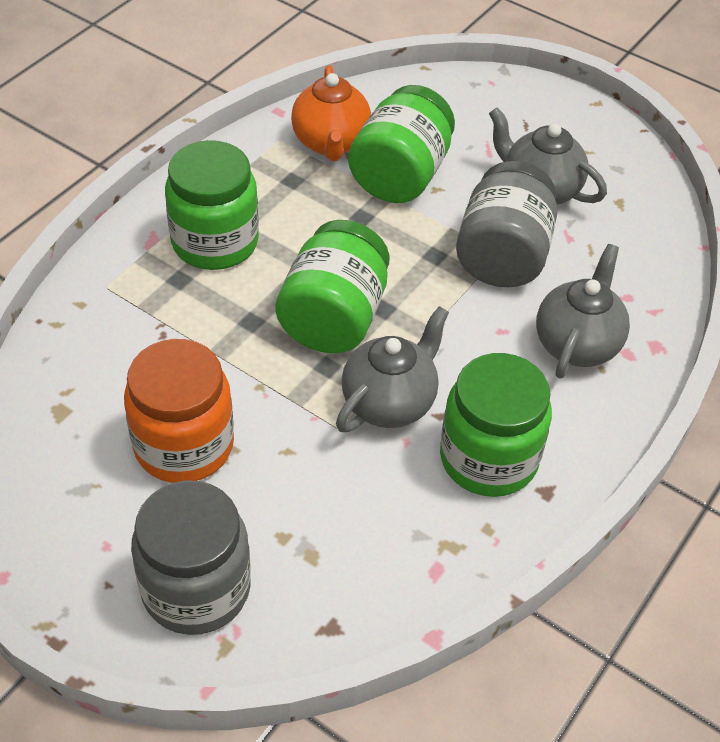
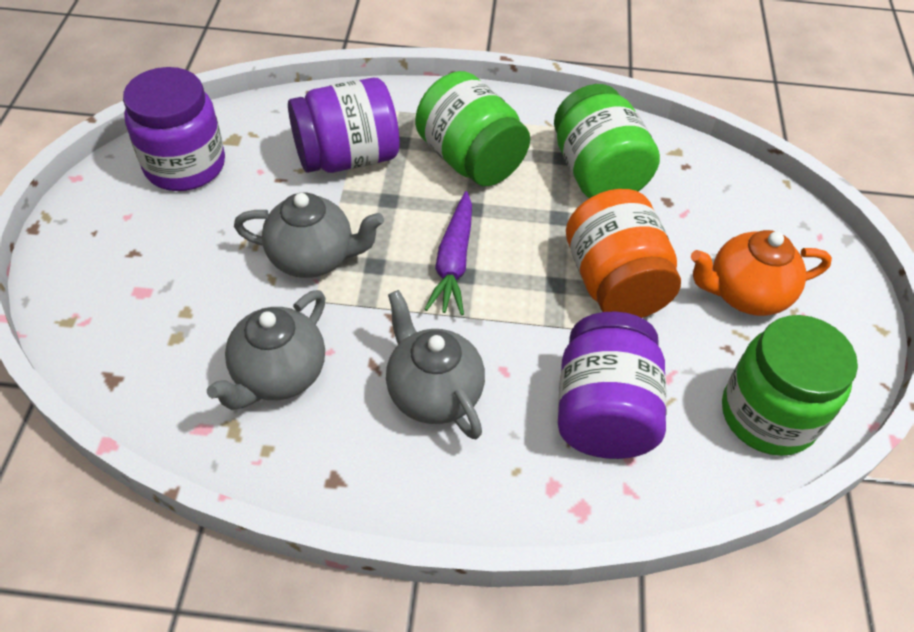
green jar: [165,140,259,270] [275,220,390,353] [348,85,455,203] [440,353,552,497] = 4 -> [415,71,530,186] [554,84,660,198] [722,315,858,456] = 3
grey jar: [131,480,251,635] [456,161,557,287] = 2 -> none = 0
purple carrot: none = 0 -> [425,191,472,315] = 1
purple jar: none = 0 -> [123,67,225,191] [288,78,400,173] [558,311,666,459] = 3

